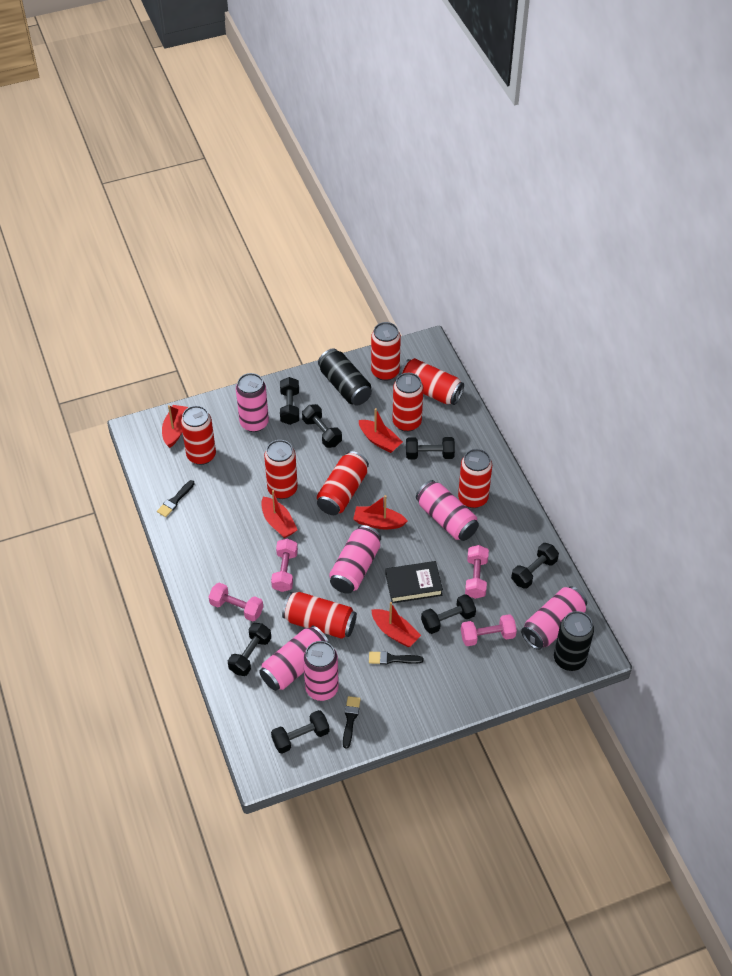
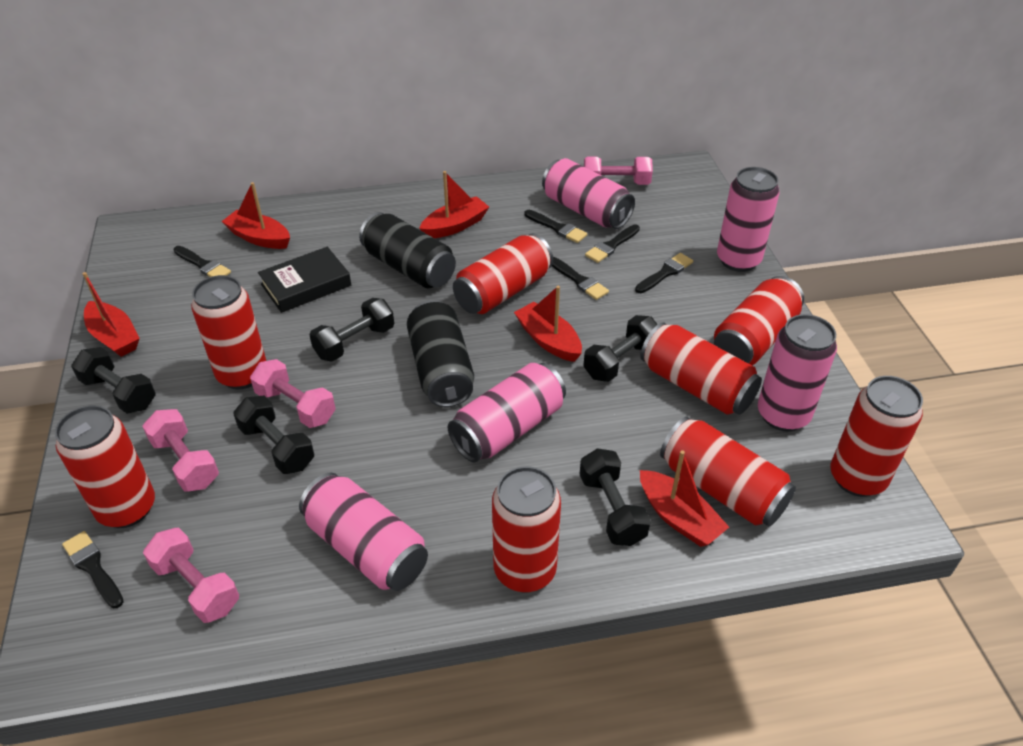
black brush: [157,480,195,517] [343,696,361,748] [369,651,424,665] = 3 -> [62,531,124,608] [173,246,231,277] [525,210,587,243] [552,257,609,300] [585,224,640,263] [635,253,693,293] = 6
black dumbbell: [228,623,271,676] [271,710,329,753] [280,377,299,425] [302,404,342,448] [406,437,455,459] [421,594,476,634] [511,543,559,589] = 7 -> [71,347,156,414] [233,396,314,474] [309,298,394,361] [579,448,651,546] [583,315,658,382] = 5
pink can: [236,373,269,432] [259,626,330,691] [303,641,339,701] [329,525,381,594] [416,480,479,541] [521,586,587,650] = 6 -> [299,473,428,591] [448,363,566,463] [542,158,635,229] [717,167,780,272] [758,314,837,431] = 5

